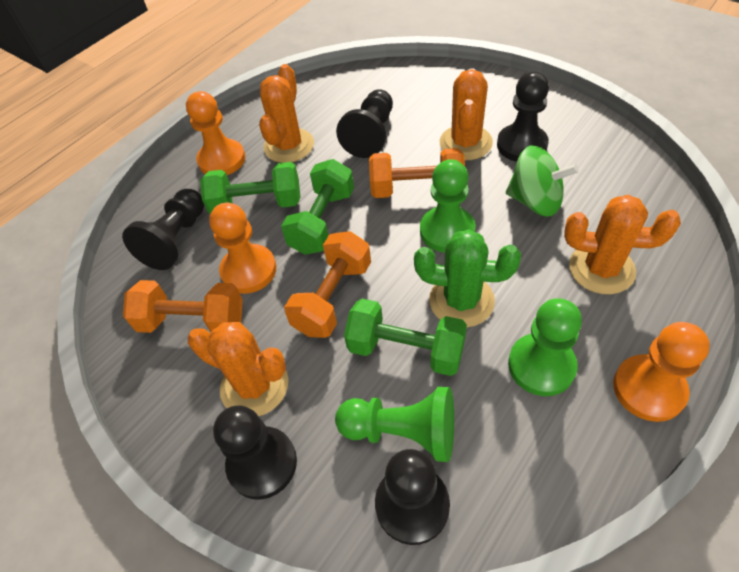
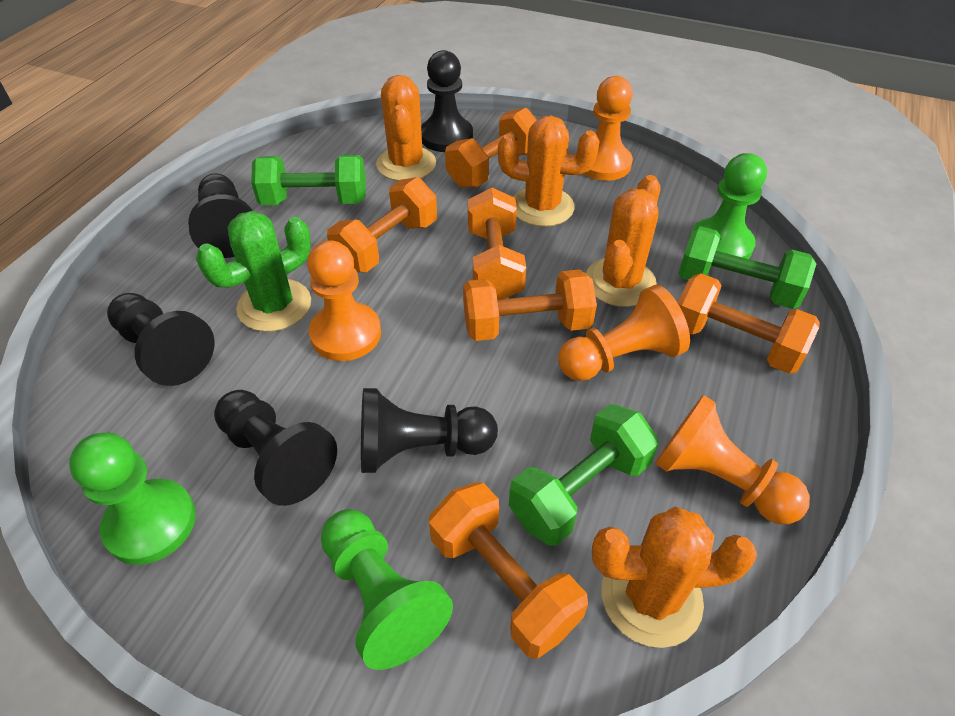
green spinning top: [506,145,579,217] = 1 -> none = 0
orange dumbbell: [123,280,243,333] [284,231,371,338] [369,148,465,198] = 3 -> [327,177,437,272] [429,482,588,659] [445,108,537,188] [463,269,597,341] [468,187,526,300] [678,273,820,374] = 6
orange pawn: [186,91,246,175] [209,203,277,294] [613,322,710,422] = 3 -> [307,240,381,361] [558,285,690,381] [583,76,633,181] [655,395,810,524] = 4

